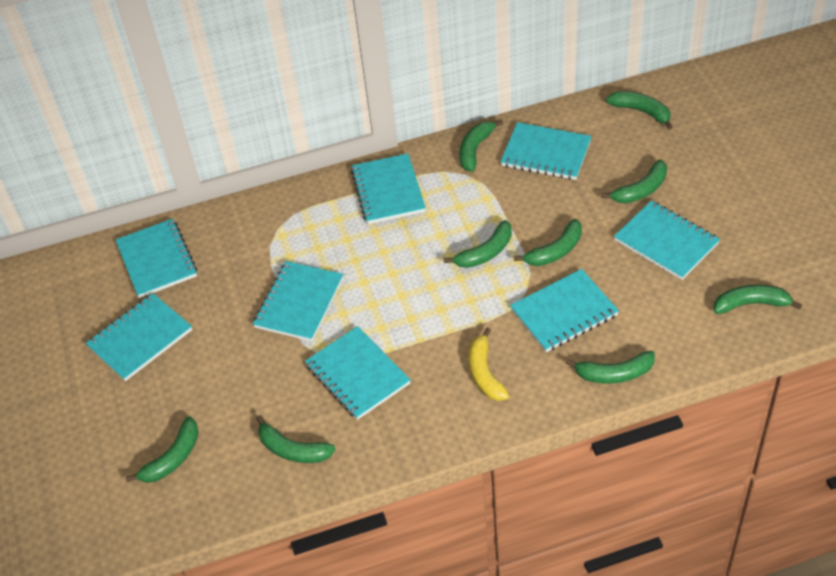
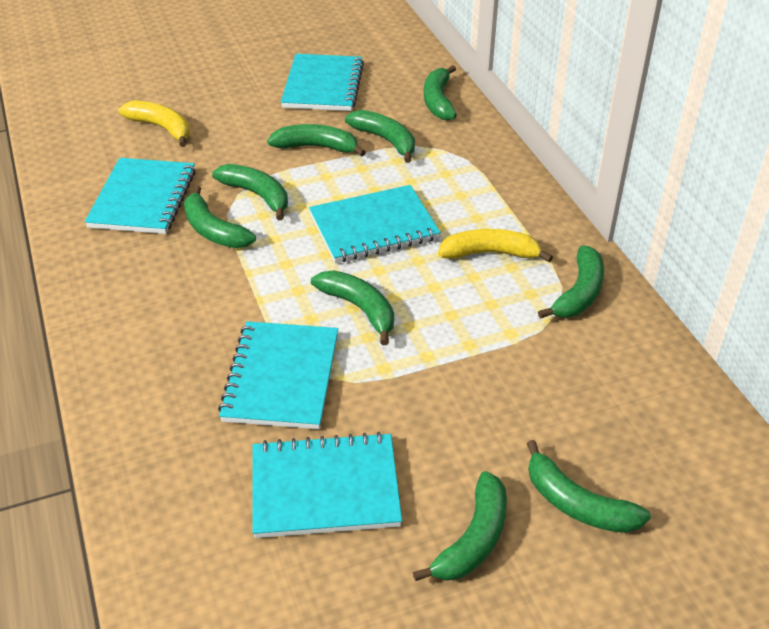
turquoise notebook: [86,293,192,381] [115,219,197,298] [253,261,343,341] [305,326,411,420] [351,154,426,224] [500,122,592,180] [510,269,619,352] [614,200,720,280] = 8 -> [85,158,196,234] [218,321,338,429] [252,432,402,538] [281,54,364,111] [309,185,441,263] = 5
yellow banana: [468,327,509,401] = 1 -> [118,100,190,147] [438,229,553,262] = 2

